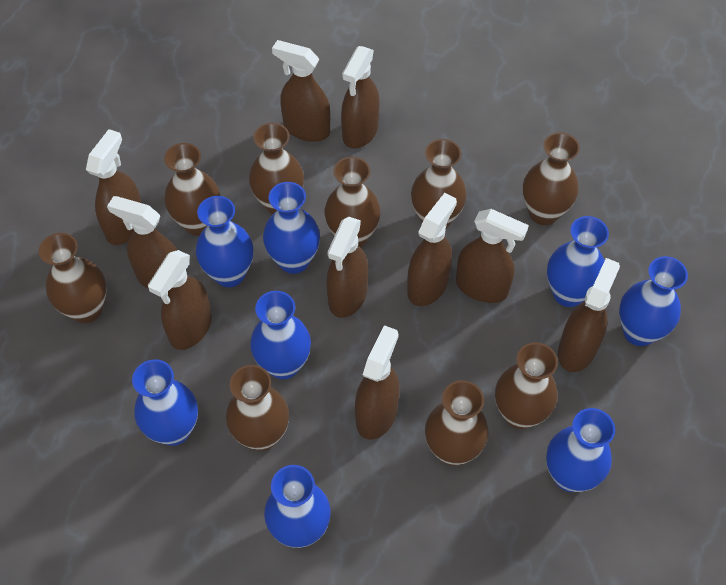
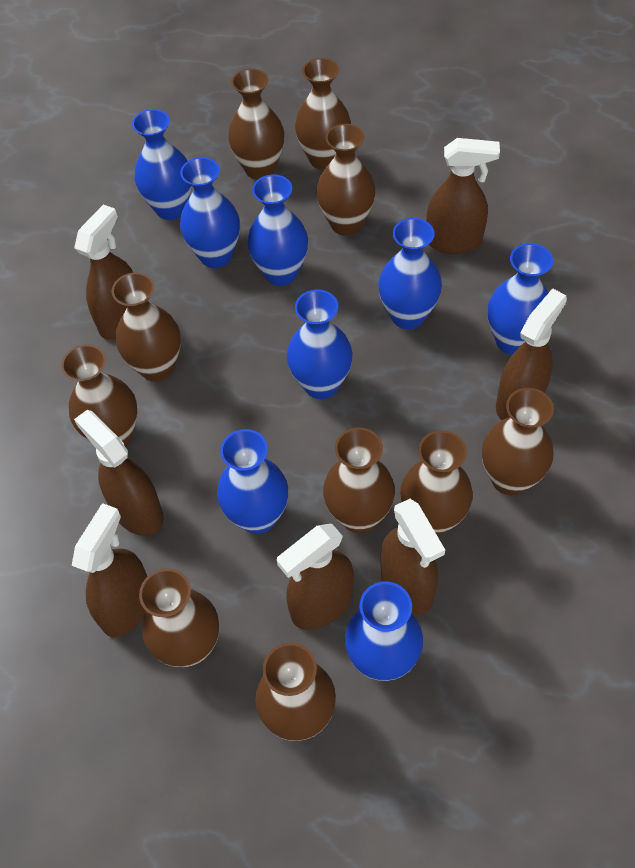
brown spray bottle: [86,129,142,245] [107,196,177,289] [148,250,212,350] [272,40,330,142] [327,217,368,318] [341,46,380,149] [355,325,400,440] [407,193,457,306] [456,209,529,303] [558,258,620,372] = 10 -> [72,503,147,638] [74,204,133,339] [74,410,164,536] [277,524,354,630] [381,499,445,615] [426,138,500,254] [496,288,567,420] = 7
brown vase: [39,233,107,323] [164,143,220,236] [226,365,289,451] [249,123,304,214] [325,157,381,247] [411,139,467,228] [425,380,489,466] [495,342,558,429] [523,132,580,225] = 9 -> [61,344,138,447] [112,272,181,382] [139,568,219,667] [228,68,284,180] [255,643,336,741] [295,58,351,170] [317,124,375,236] [323,427,395,533] [400,430,473,536] [482,388,554,495] = 10

